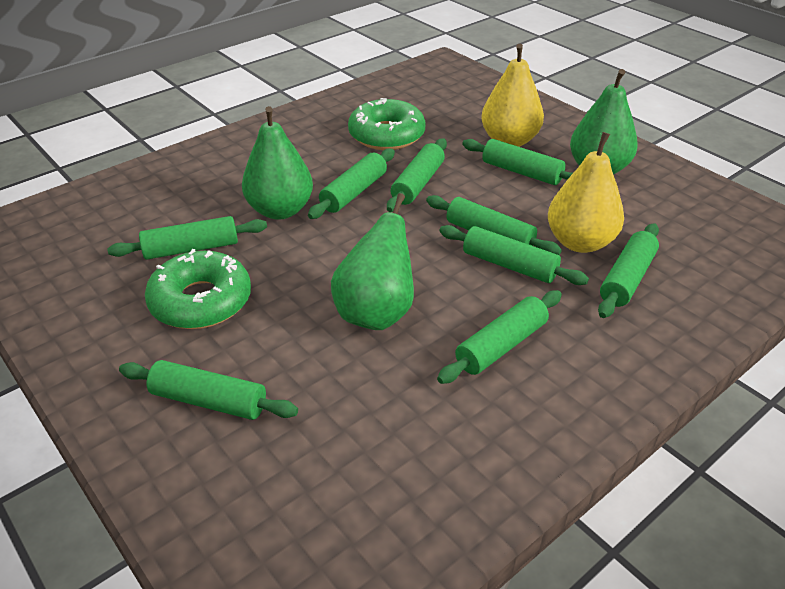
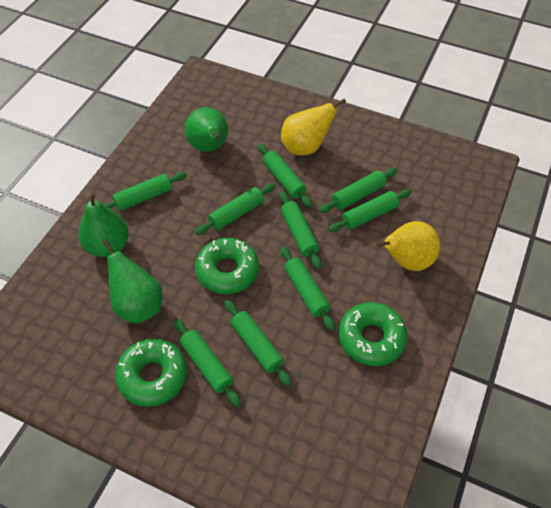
green donut: [145,249,251,329] [348,98,425,150] = 2 -> [115,339,187,407] [195,238,259,294] [339,302,407,366] = 3

